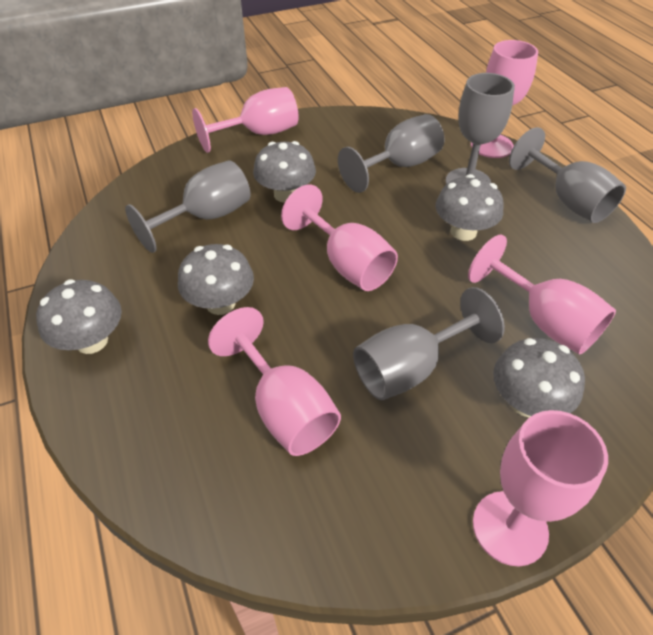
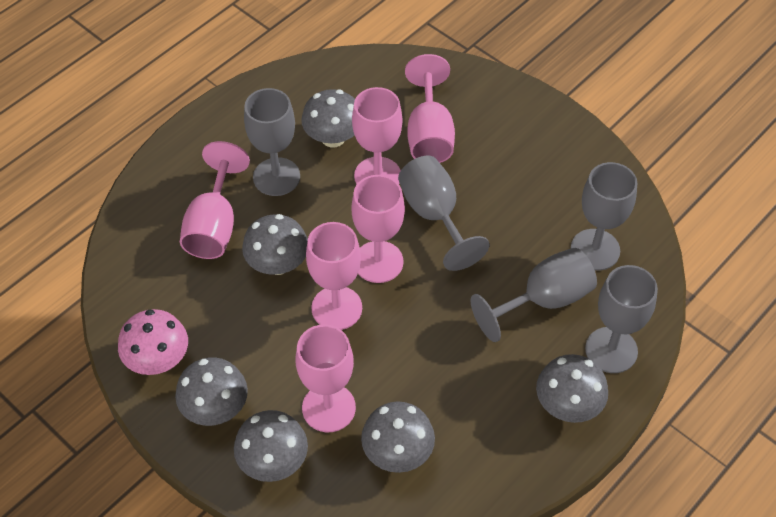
grey mushroom: [36,279,122,354] [178,244,254,315] [253,141,316,203] [436,174,504,241] [493,338,585,417] = 5 -> [175,357,248,426] [234,410,308,482] [242,214,308,275] [301,89,355,147] [361,401,435,473] [536,354,608,423] = 6
pink mushroom: none = 0 -> [118,309,188,375] = 1

